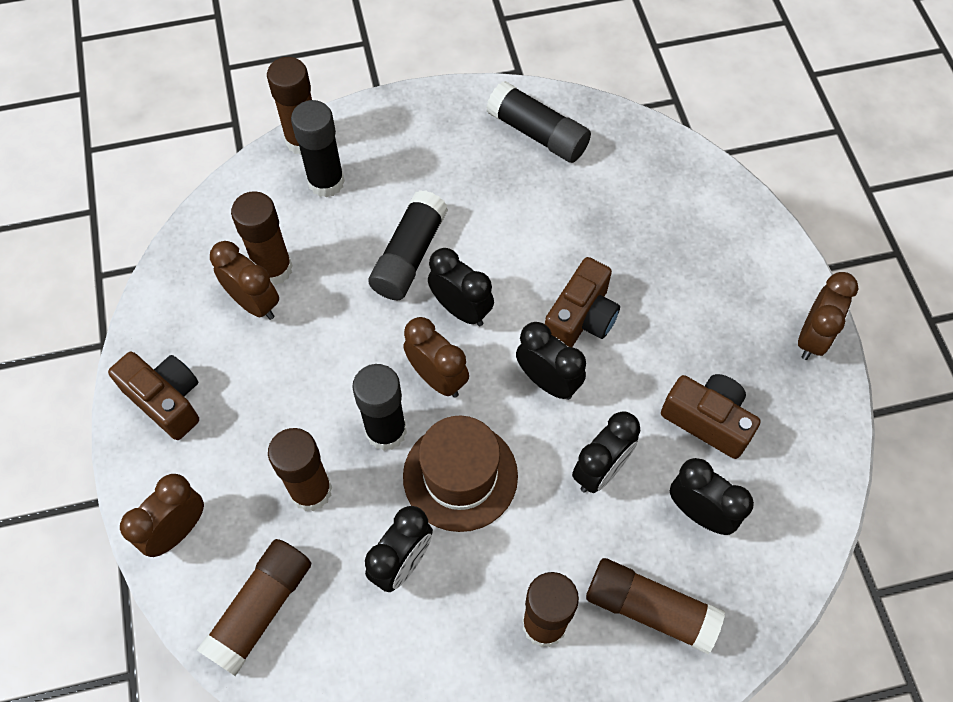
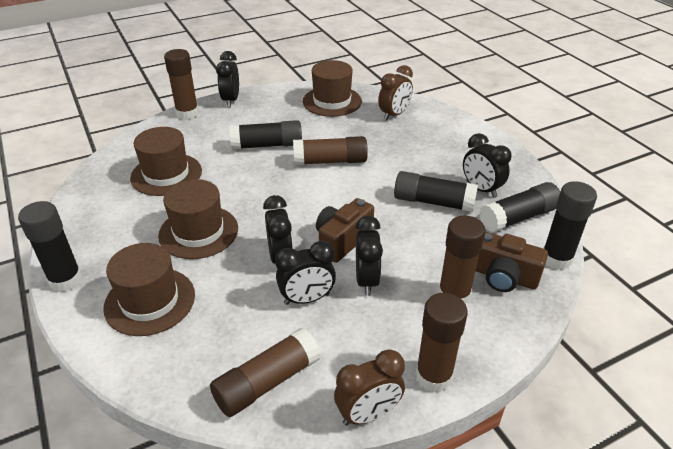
black glue stick: [291,100,345,198] [352,364,407,451] [368,190,448,300] [486,81,591,163] = 4 -> [18,201,82,292] [229,120,302,150] [394,171,478,212] [479,182,560,232] [543,181,597,270] = 5
brown camera: [108,352,199,440] [545,257,620,347] [661,374,761,459] = 3 -> [316,198,374,263] [476,232,548,292] = 2
brown clock: [120,474,204,557] [210,241,279,320] [403,317,469,398] [798,272,859,360] = 4 -> [334,349,405,426] [378,65,413,121] = 2
brown glue stick: [197,539,311,676] [231,191,293,286] [267,57,312,155] [268,428,332,511] [522,572,579,647] [586,558,725,654] = 6 -> [164,49,199,120] [210,328,321,417] [293,136,368,165] [416,293,468,392] [438,216,486,304] = 5
brown hat: [403,416,518,532] = 1 -> [103,243,195,336] [130,127,202,196] [158,179,238,259] [303,60,362,117] = 4

